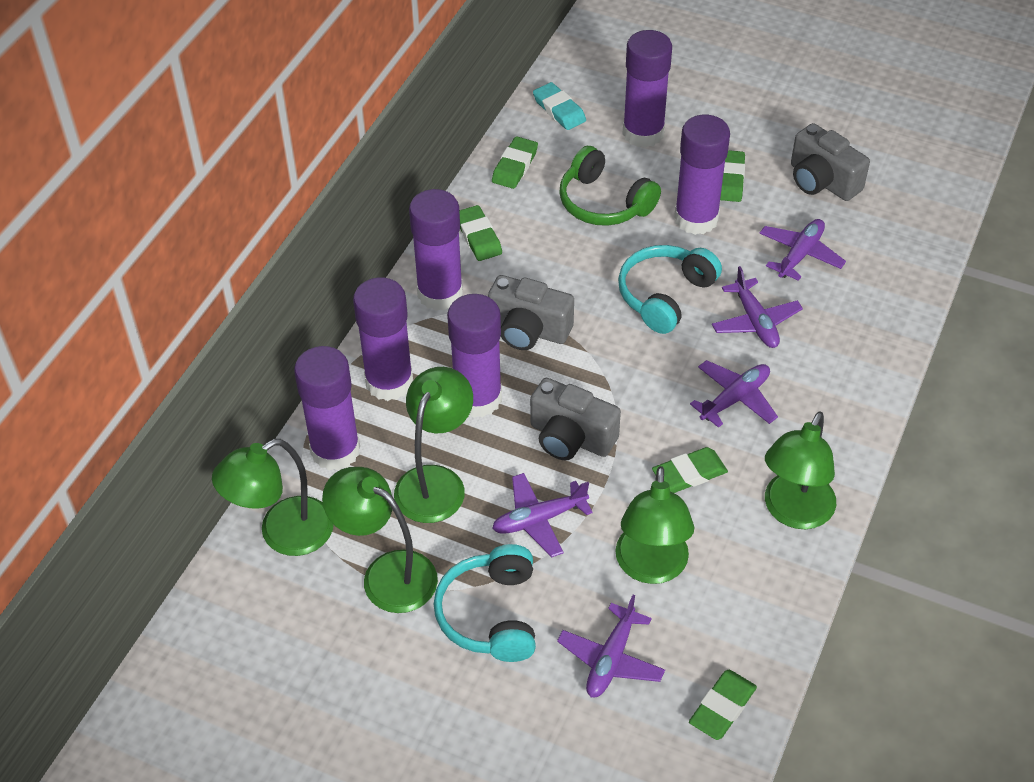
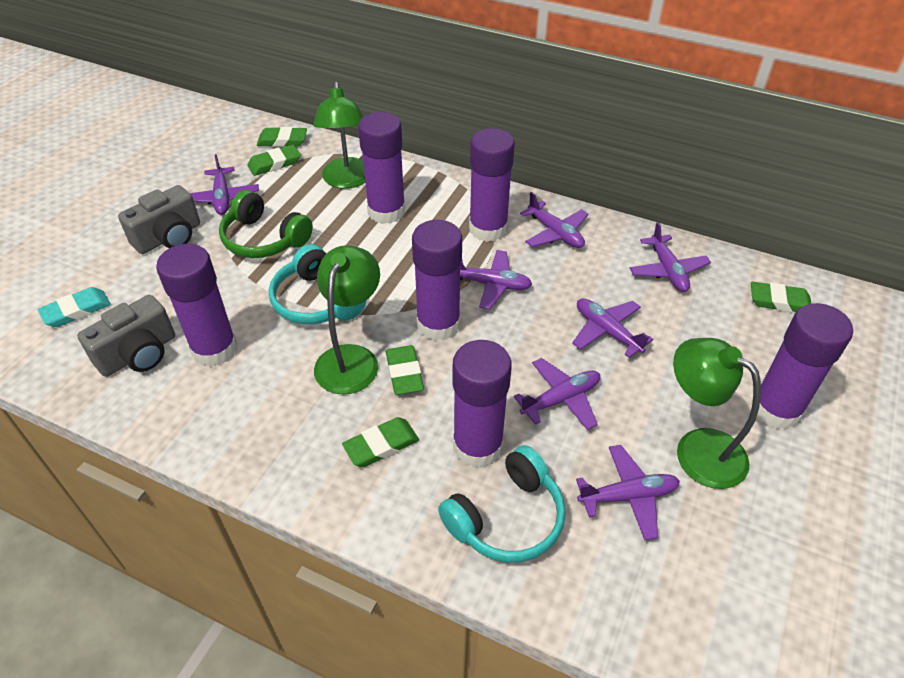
green lamp: [212,439,334,556] [322,467,438,613] [394,367,473,523] [615,466,694,584] [765,412,836,529] = 5 -> [313,81,365,189] [314,245,380,395] [673,338,761,489] = 3
grey camera: [488,275,574,350] [530,378,621,460] [791,123,870,201] = 3 -> [77,295,175,377] [118,185,200,254] = 2
purple plane: [492,473,593,557] [557,595,665,697] [690,360,778,428] [712,266,803,348] [759,219,846,281] = 5 -> [190,154,259,215] [460,250,532,310] [514,358,600,430] [520,192,589,248] [572,299,653,358] [576,445,680,540] [630,222,711,292] = 7

